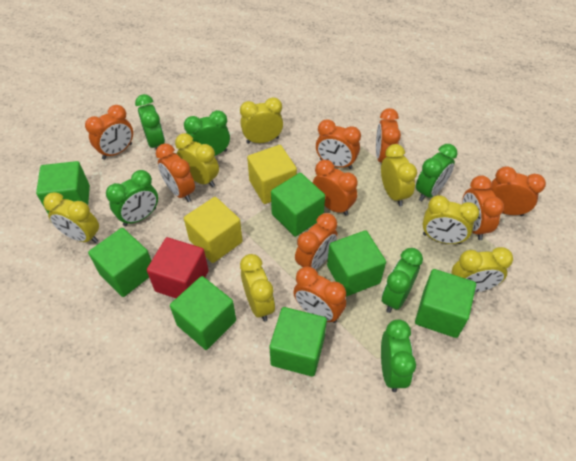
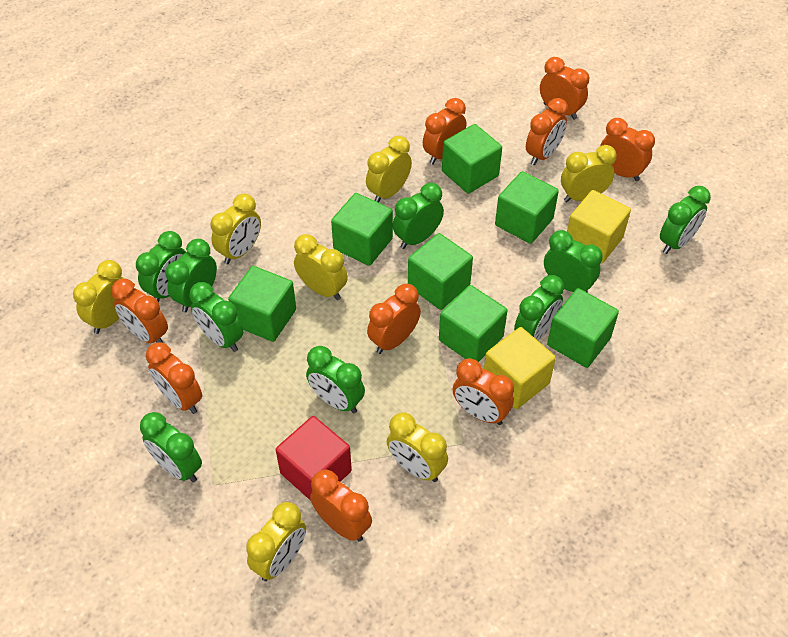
green clock: [106,170,158,226] [135,94,165,149] [184,110,230,156] [381,319,416,392] [382,248,423,313] [416,144,458,201] = 6 -> [136,231,186,302] [140,412,202,482] [165,239,217,313] [189,282,243,352] [306,346,365,414] [393,183,444,249] [514,275,564,340] [544,230,603,293] [660,186,711,254] = 9

